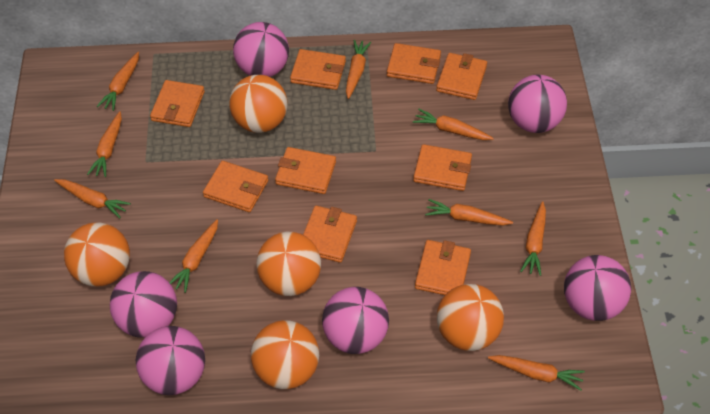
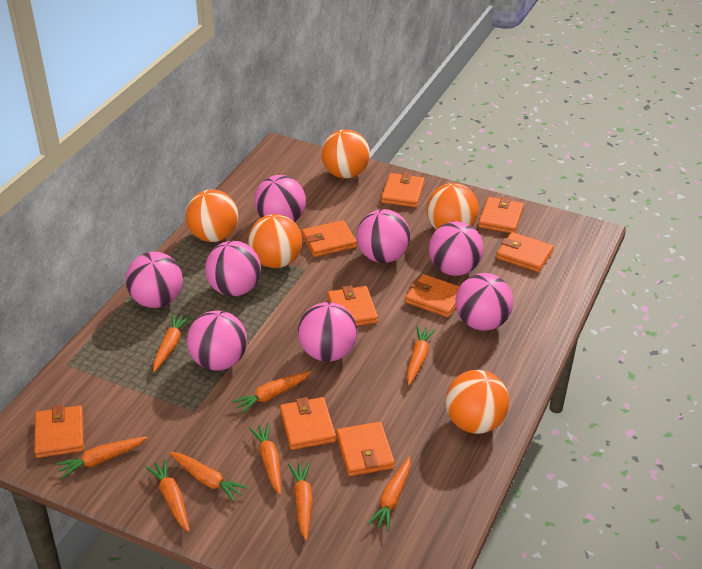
pink ball: [110,271,177,338] [136,326,205,395] [233,22,289,77] [322,287,389,354] [508,75,567,133] [564,255,631,321] = 6 -> [126,252,183,308] [187,311,247,371] [205,241,261,296] [254,175,306,222] [298,302,357,361] [357,209,410,263] [429,221,483,276] [455,273,513,331] = 8

